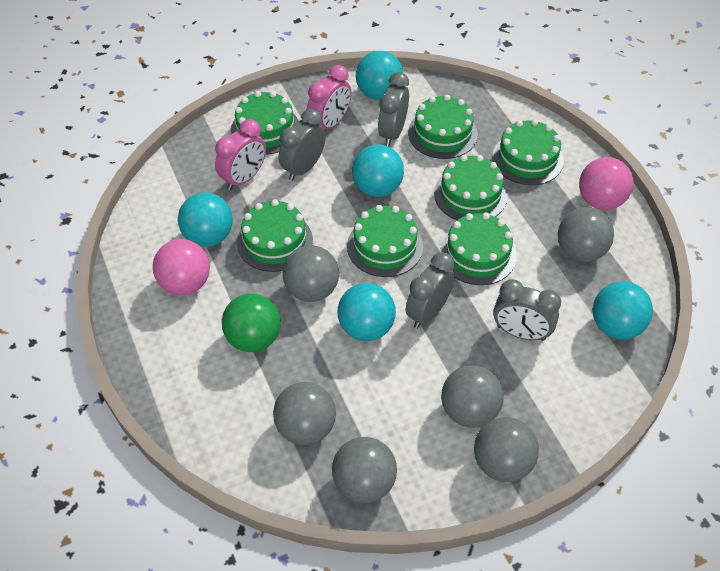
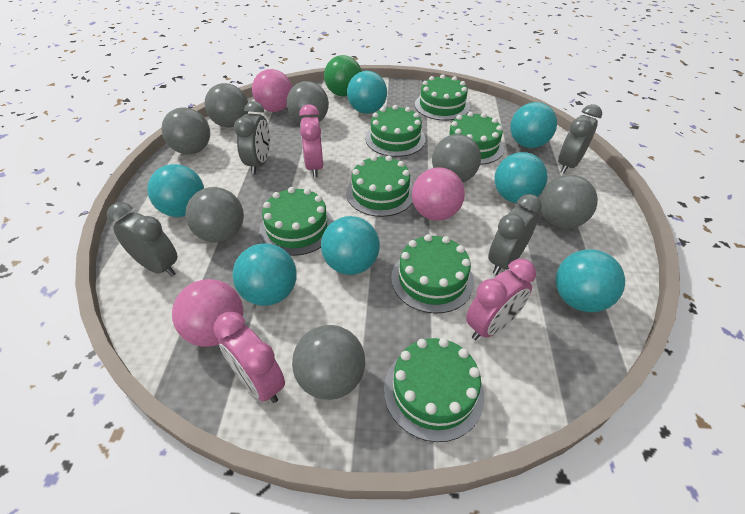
grey ball: [273,382,336,445] [283,245,339,302] [332,437,397,503] [441,365,504,428] [474,417,539,482] [558,207,614,262] = 6 -> [161,108,210,154] [185,187,244,243] [205,83,248,128] [287,81,329,123] [292,325,365,400] [432,134,481,183] [540,175,598,228] = 7
pink ball: [153,239,210,295] [579,157,634,210] = 2 -> [172,279,243,347] [252,69,292,112] [412,167,465,221] = 3
pink clock: [215,119,266,190] [307,65,351,130] = 2 -> [213,312,285,403] [299,104,323,177] [466,259,536,340] = 3
turquoise ball: [178,193,233,247] [337,283,396,341] [352,144,404,197] [356,51,403,100] [593,281,653,339] = 5 -> [147,164,204,217] [232,243,296,306] [321,216,380,275] [347,71,387,114] [494,152,548,203] [510,102,557,148] [556,249,625,312] = 7

